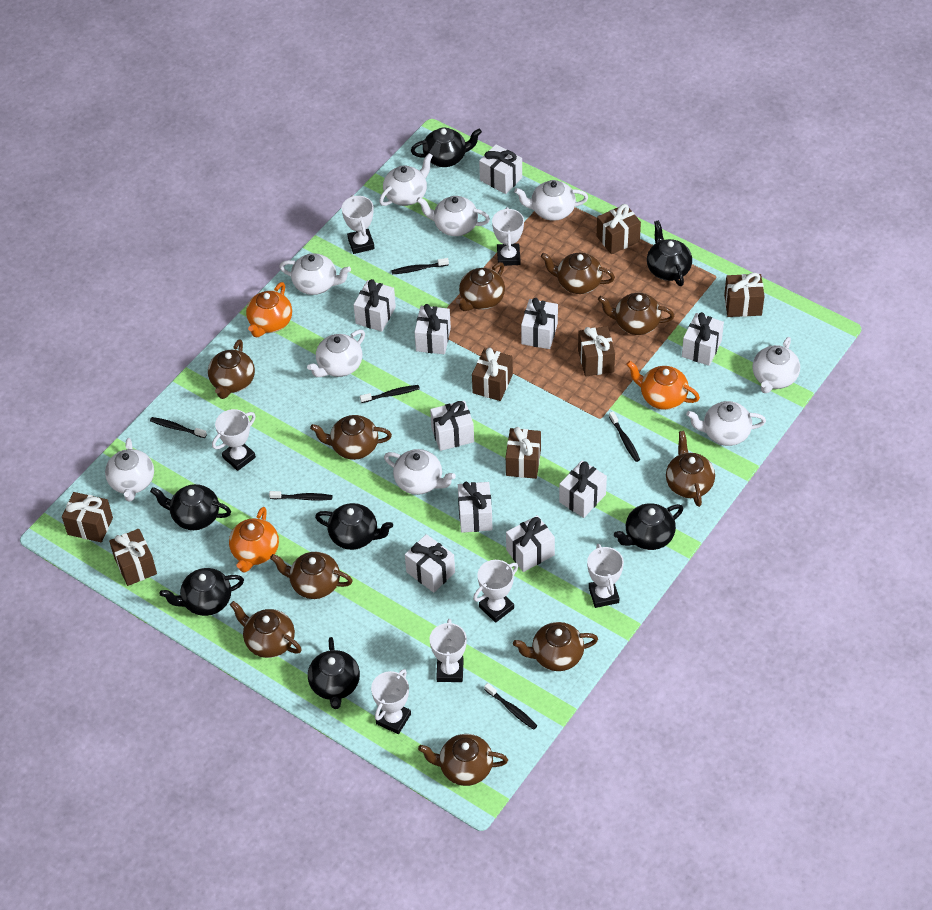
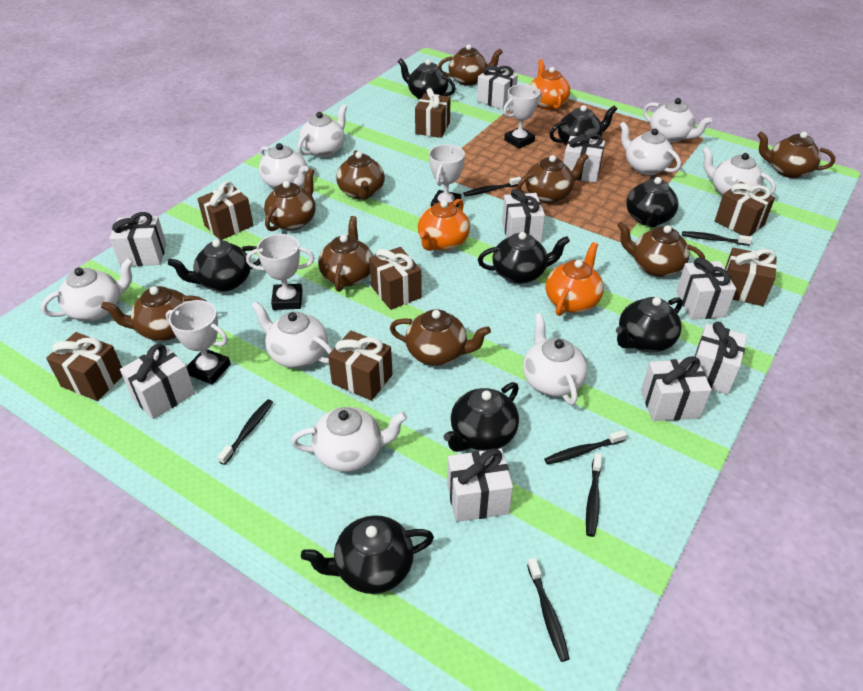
black teapot: [150,484,231,530] [160,568,244,616] [308,637,360,709] [315,503,393,550] [411,127,482,167] [614,503,683,550] [647,220,692,286] = 7 -> [168,239,261,292] [301,515,434,594] [398,58,456,100] [444,382,519,452] [478,232,570,284] [550,105,617,145] [616,297,683,352] [626,175,679,228] = 8
brown teapot: [208,339,255,399] [230,601,302,658] [270,552,353,599] [310,415,392,460] [418,734,508,786] [456,262,505,311] [513,622,598,671] [541,253,615,294] [598,293,674,335] [666,431,715,507] = 10 -> [101,286,206,341] [264,168,316,231] [318,216,373,292] [336,150,385,200] [390,309,491,366] [438,44,503,86] [517,153,589,203] [617,221,705,277] [757,132,835,178] = 9
white gift: [354,279,396,332] [405,534,455,593] [414,304,451,354] [430,400,474,451] [458,482,493,533] [479,144,522,194] [506,515,555,572] [521,298,558,349] [559,461,607,518] [682,312,724,366] = 10 -> [109,212,167,266] [120,344,195,419] [447,448,513,522] [477,66,518,110] [502,189,545,243] [563,134,605,183] [641,356,712,421] [676,258,736,320] [694,322,747,395] = 9
white trophy: [212,409,256,471] [342,195,375,254] [371,669,411,734] [429,619,467,682] [473,560,518,623] [492,207,524,266] [587,544,624,608] = 7 -> [166,300,231,384] [246,234,314,310] [429,144,465,207] [503,84,542,149] = 4

